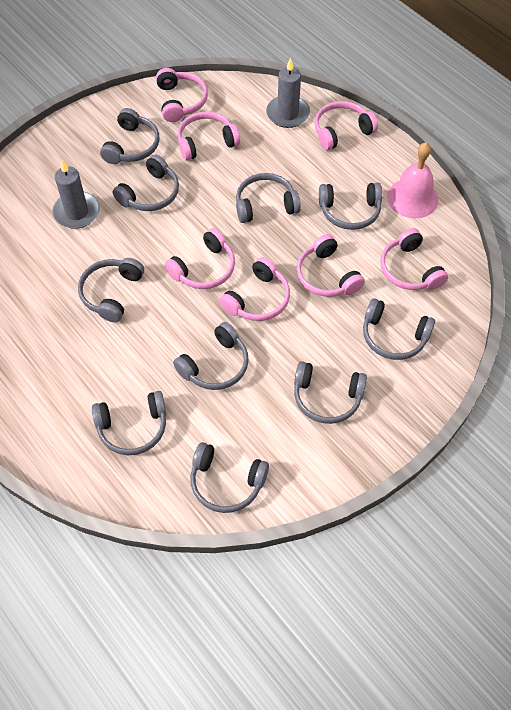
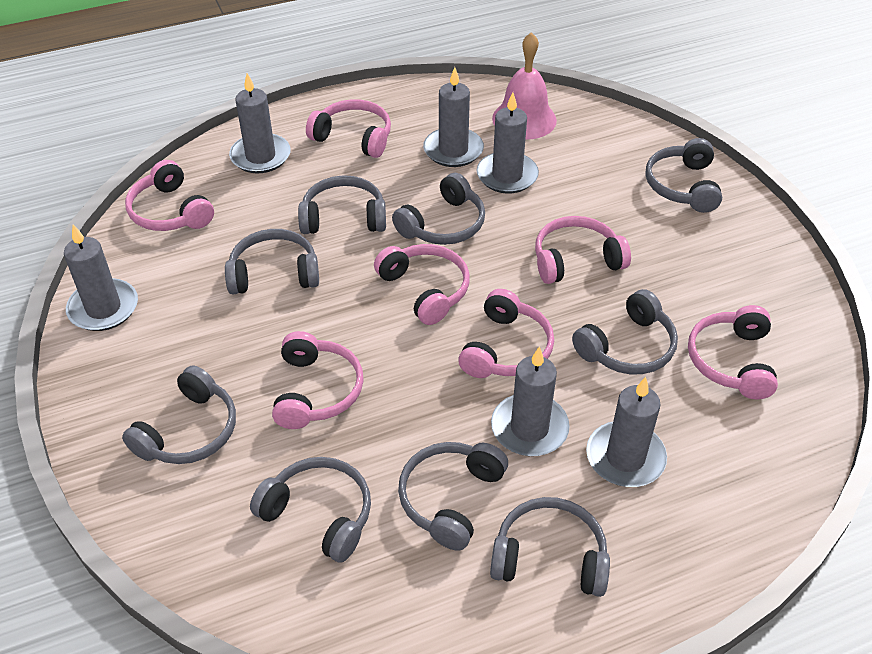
grey candle: [52,160,100,229] [266,58,310,128] = 2 -> [64,224,138,331] [229,73,291,173] [423,67,484,167] [477,93,539,194] [491,346,570,456] [586,377,667,487] = 6
grey headphones: [78,258,144,322] [92,391,166,455] [100,108,160,164] [113,155,179,211] [173,322,249,390] [190,442,269,513] [236,173,301,223] [294,361,367,424] [319,183,382,230] [363,298,435,360] = 10 -> [122,365,236,464] [225,229,319,294] [250,457,371,563] [298,175,386,234] [392,173,485,245] [398,442,508,551] [490,497,610,597] [572,289,678,374] [645,138,722,213] = 9

